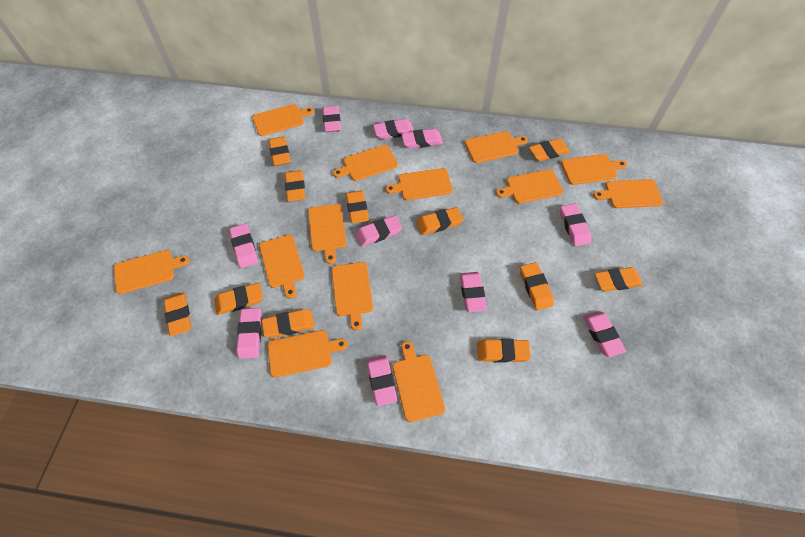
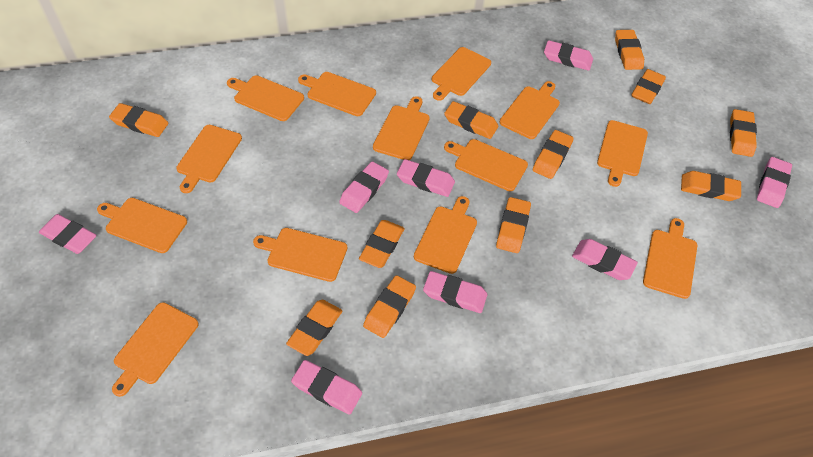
pink eraser: [229,224,258,268] [237,308,262,359] [323,105,341,132] [355,215,402,247] [367,355,397,406] [373,119,414,139] [401,129,443,148] [460,272,487,312] [560,204,591,246] [583,311,626,357] = 10 -> [39,214,96,254] [291,360,362,415] [339,161,389,213] [397,159,455,197] [423,271,487,313] [544,40,593,71] [572,239,638,280] [757,157,792,208] = 8

